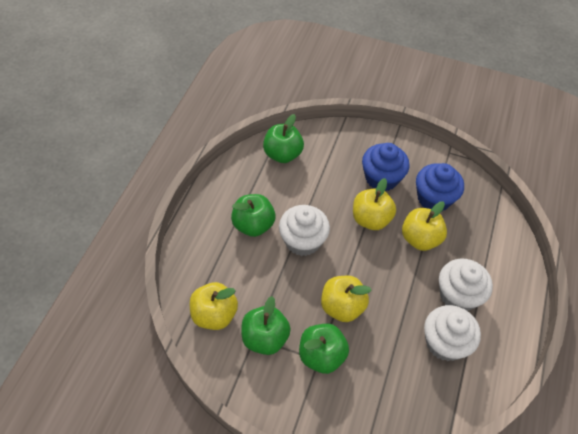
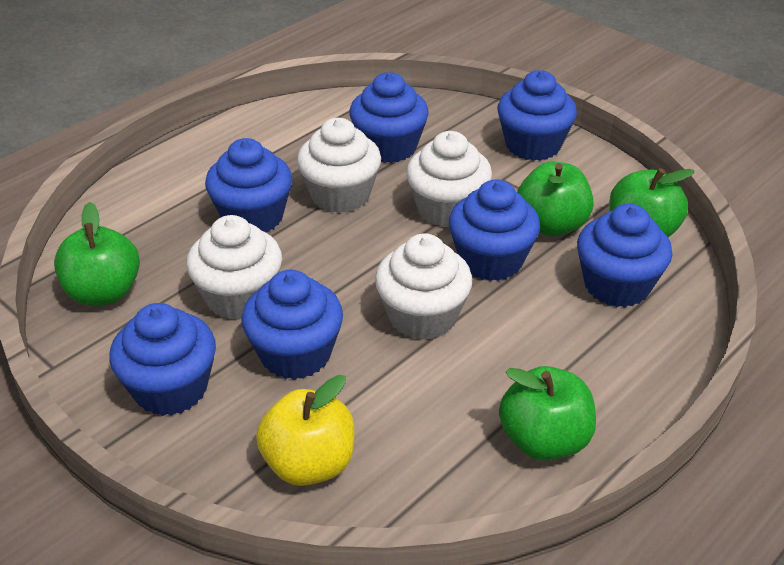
blue cupcake: [362,143,410,191] [416,163,464,211] = 2 -> [109,303,216,416] [205,138,292,232] [241,270,343,380] [349,72,429,163] [449,180,540,281] [497,70,577,161] [577,204,672,307] = 7
white cupcake: [279,205,330,256] [424,305,481,361] [439,259,493,311] = 3 -> [186,215,282,320] [297,118,381,213] [375,233,472,340] [406,131,492,227] = 4
yellow apple: [190,282,238,330] [321,276,371,322] [353,178,396,230] [402,201,447,251] = 4 -> [256,375,354,486] = 1

